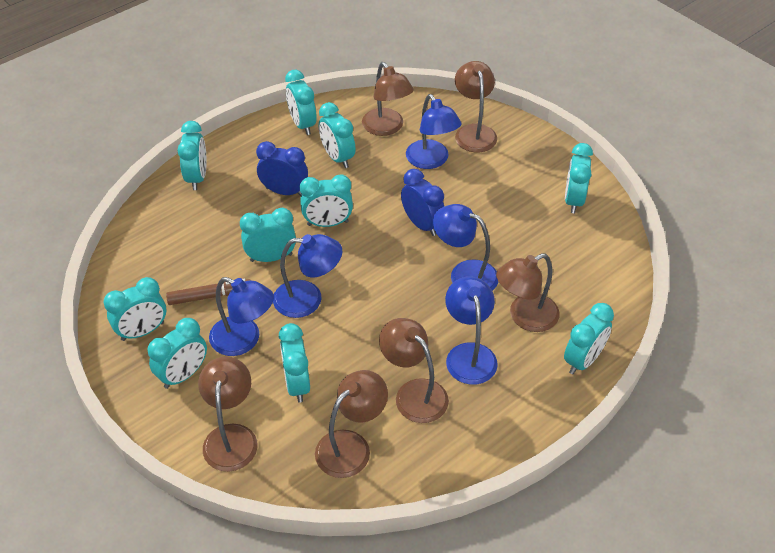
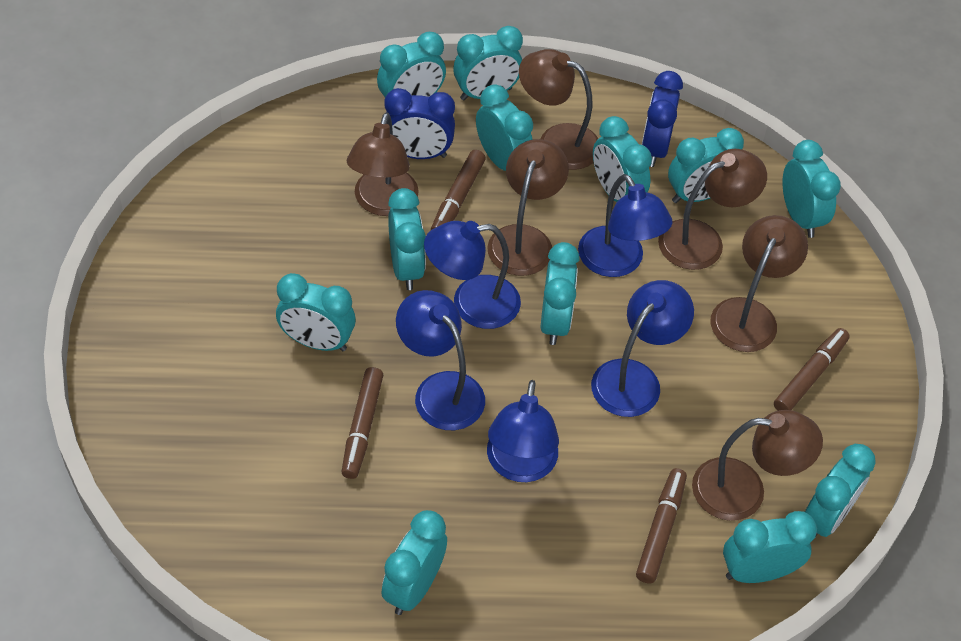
brown marker: [166,279,251,305] = 1 -> [342,367,383,479] [431,150,486,230] [636,468,687,583] [774,328,850,411] = 4
turquoise clock: [103,277,166,341] [148,318,207,389] [177,121,207,190] [240,208,296,262] [279,323,310,403] [285,70,317,135] [300,174,353,227] [319,102,356,168] [564,303,614,374] [565,143,593,213] = 10 -> [276,273,356,351] [377,32,446,97] [381,510,447,615] [388,188,426,290] [453,26,523,101] [476,84,533,171] [541,242,580,345] [593,116,652,202] [668,128,744,203] [723,511,817,583] [783,140,841,238] [805,444,876,540] = 12

